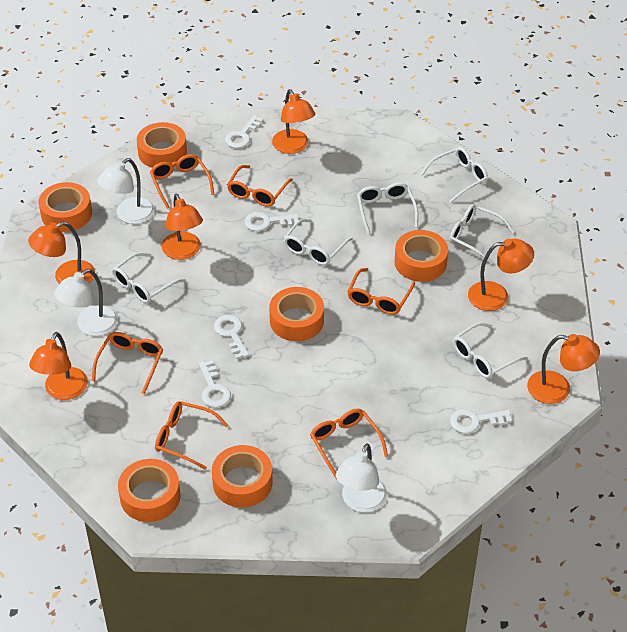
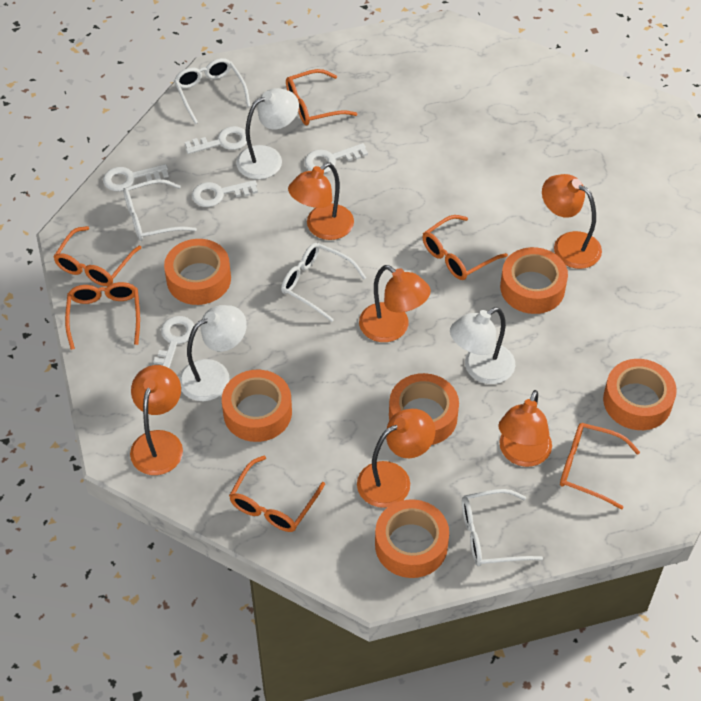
white glasses: [112,252,185,303] [283,219,353,265] [357,183,418,234] [421,147,488,203] [449,204,515,264] [453,322,528,379] = 6 -> [123,179,197,241] [174,58,251,124] [281,243,366,322] [462,489,543,566] = 4

